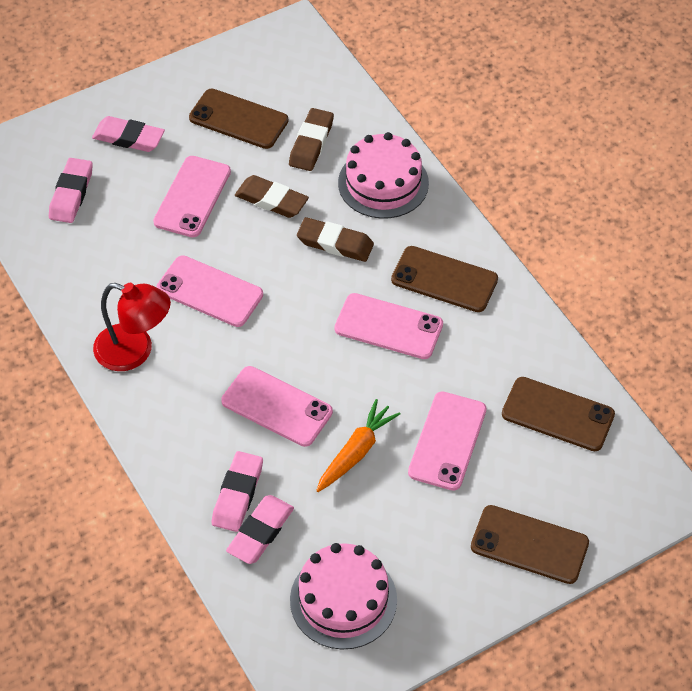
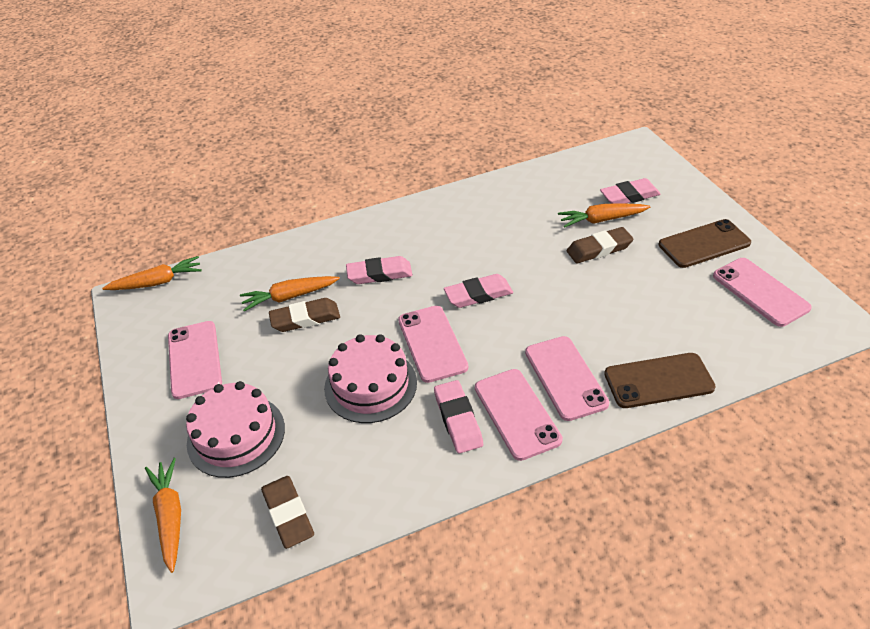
brown phone: [189,89,288,149] [391,246,498,312] [471,505,589,584] [502,377,615,451] = 4 -> [604,353,716,408] [659,219,751,268] = 2
orange carrot: [316,399,400,492] = 1 -> [102,256,202,290] [145,458,181,573] [240,276,340,312] [558,203,650,228] = 4
red lamp: [93,283,171,371] = 1 -> none = 0

